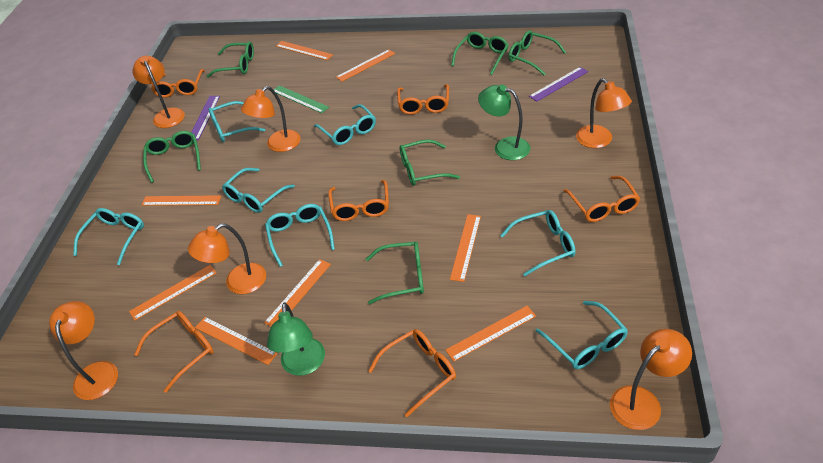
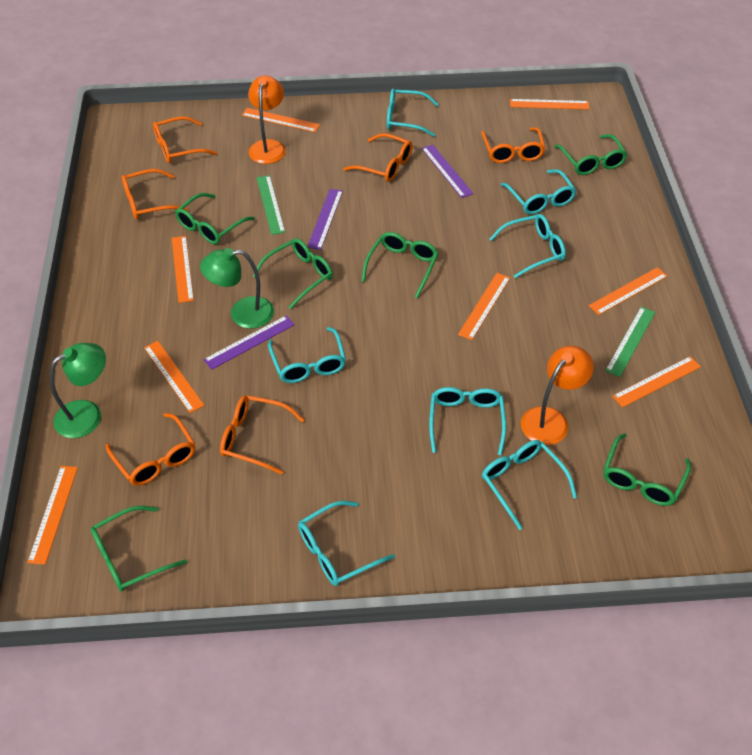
green ruler: [274,85,329,113] = 1 -> [257,175,285,235] [605,307,655,377] = 2
orange lamp: [49,301,118,400] [133,56,185,128] [188,223,266,294] [241,86,301,152] [576,78,632,148] [610,329,692,430] = 6 -> [248,76,286,164] [521,346,594,445] = 2
purple ruler: [191,96,220,140] [529,67,588,102] = 2 -> [203,315,295,370] [307,189,343,250] [421,145,474,198] = 3

